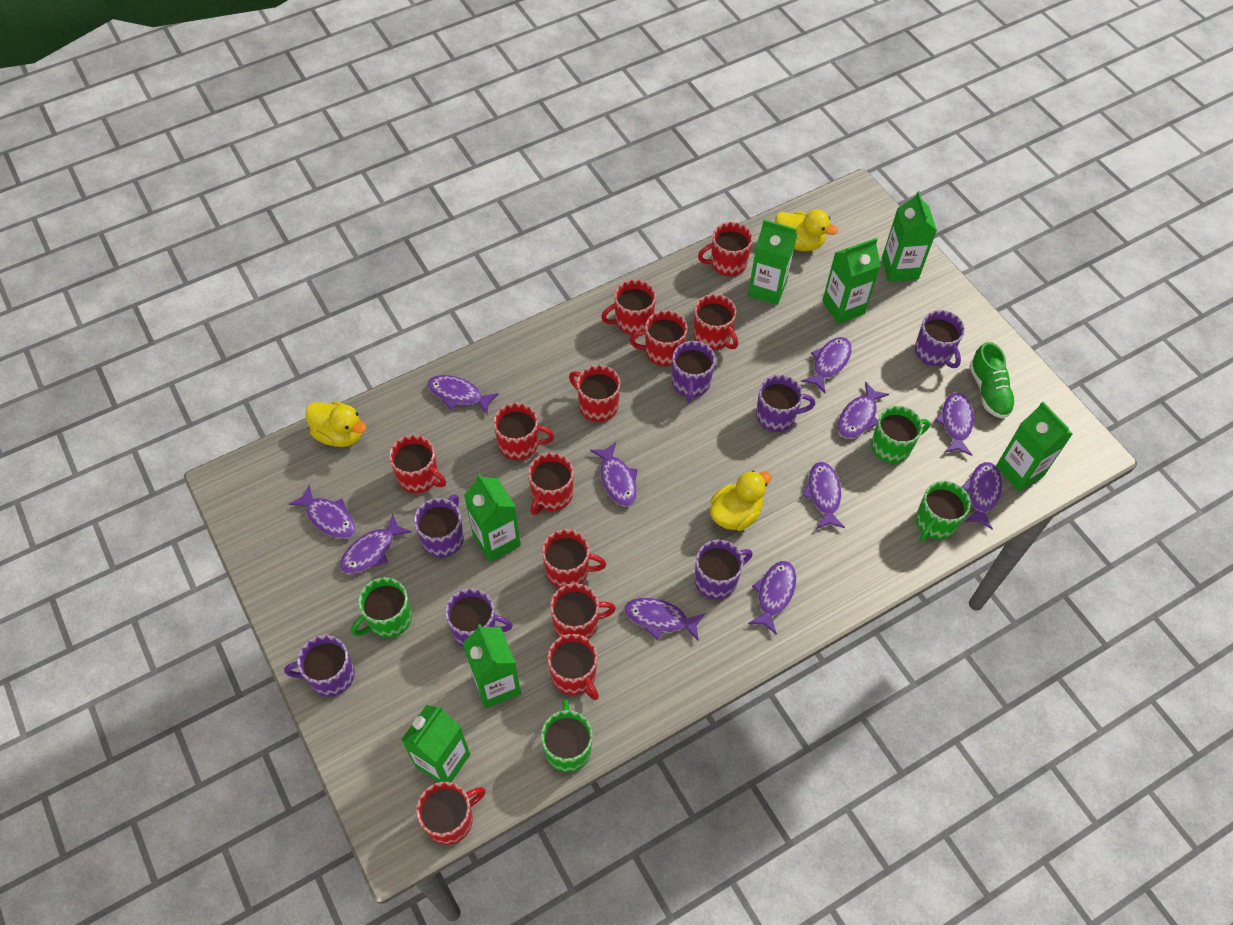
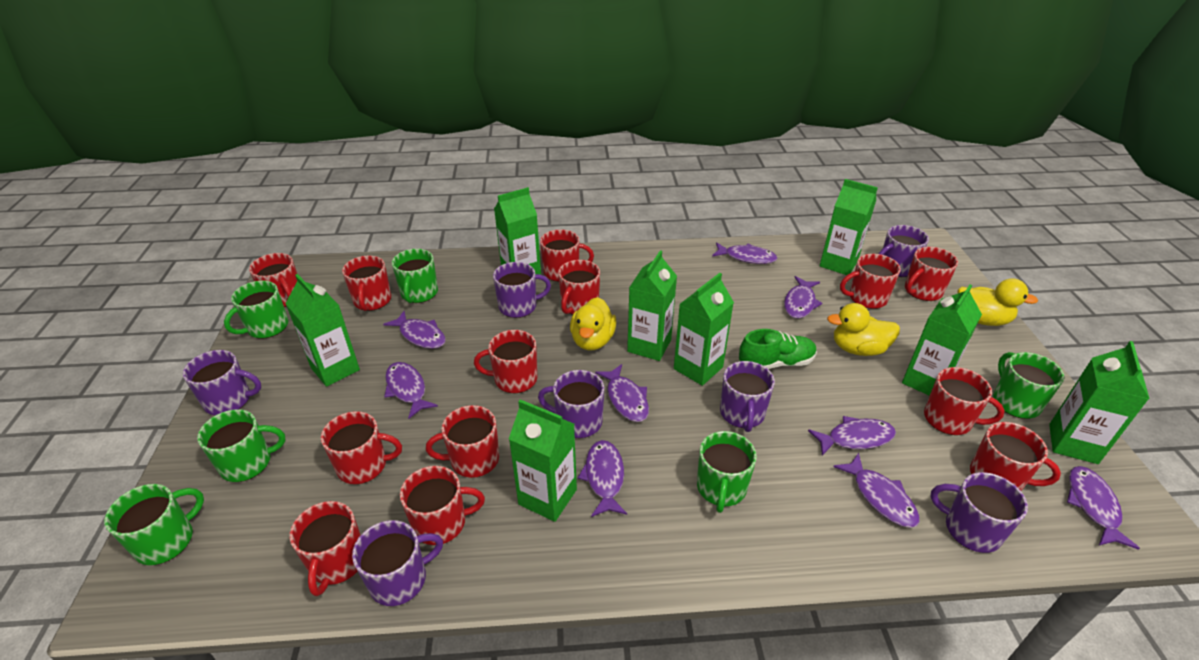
green carton: [401,705,470,782] [463,624,521,709] [464,473,521,562] [748,219,797,305] [822,238,881,324] [882,191,937,282] [996,402,1072,491] = 7 -> [285,274,360,387] [494,187,541,275] [509,400,577,522] [627,250,677,361] [674,273,734,386] [820,179,878,275] [902,285,982,396] [1049,341,1150,464] = 8
green mug: [351,577,412,638] [541,699,593,772] [871,406,930,463] [916,481,971,541] = 4 -> [104,484,204,565] [197,409,285,482] [224,281,289,339] [392,249,438,303] [697,431,757,513] [993,352,1065,419] = 6
purple fish: [289,485,356,539] [340,514,411,574] [428,375,499,415] [590,442,637,507] [625,598,705,641] [748,561,796,635] [801,337,852,393] [802,462,845,529] [838,381,889,439] [935,392,974,456] [962,462,1002,530] = 11 -> [383,311,446,349] [384,362,438,419] [578,440,627,517] [595,364,649,422] [712,242,778,264] [784,276,822,319] [808,416,896,455] [833,453,920,528] [1067,466,1140,550] = 9
red mug: [389,435,446,493] [416,782,486,845] [493,403,554,460] [528,453,574,515] [542,529,606,588] [548,634,599,700] [550,583,616,639] [569,365,620,422] [601,279,656,335] [629,310,687,366] [693,294,738,350] [698,222,753,276] = 12 -> [249,253,297,307] [290,501,360,596] [321,411,402,484] [342,256,391,311] [400,466,485,545] [426,405,499,478] [474,330,537,393] [540,229,594,282] [558,260,600,315] [840,254,901,309] [905,247,958,301] [924,367,1004,435] [970,422,1061,491] = 13

